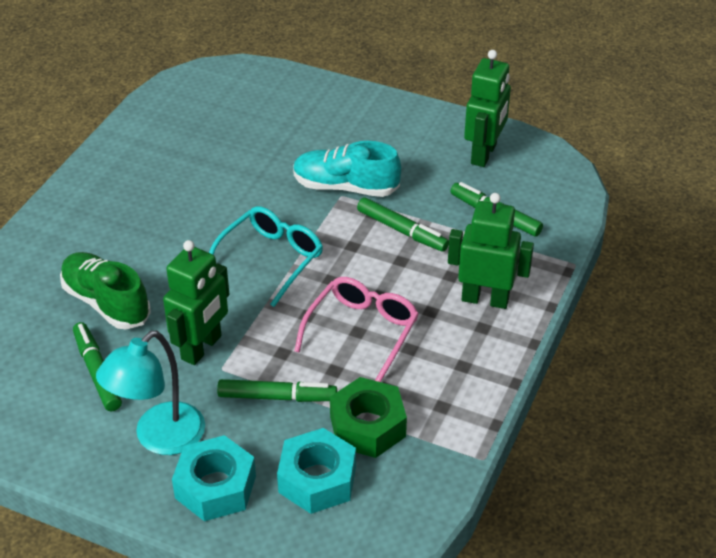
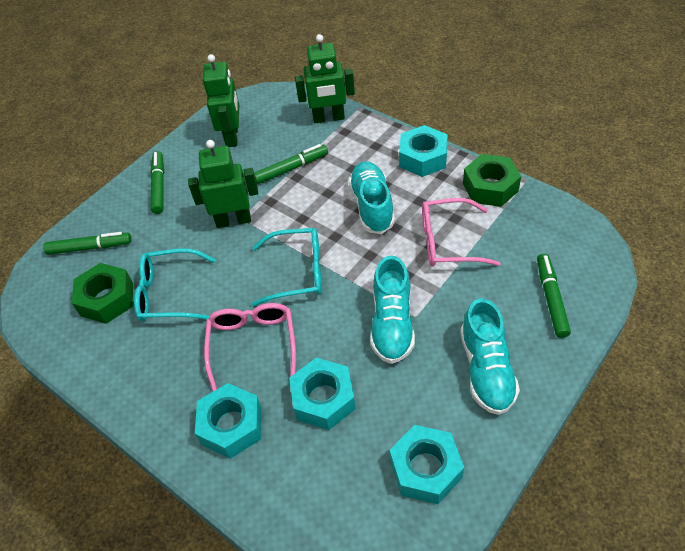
green nut: [330,377,407,458] = 1 -> [72,263,133,324] [463,154,521,207] = 2
green shoe: [60,252,151,329] = 1 -> none = 0
pink glasses: [294,277,419,382] = 1 -> [204,303,296,391] [422,198,501,267] = 2
turquoise glasses: [209,206,323,307] = 1 -> [134,248,216,321] [252,228,322,306] = 2
turquoise lamp: [96,331,205,455] = 1 -> none = 0
turquoise nut: [172,435,256,521] [277,428,356,514] = 2 -> [195,383,262,459] [289,358,356,430] [390,425,464,504] [399,125,447,177] = 4
turquoise shoe: [293,141,401,197] = 1 -> [348,162,395,234] [370,256,415,364] [460,298,520,415] = 3

